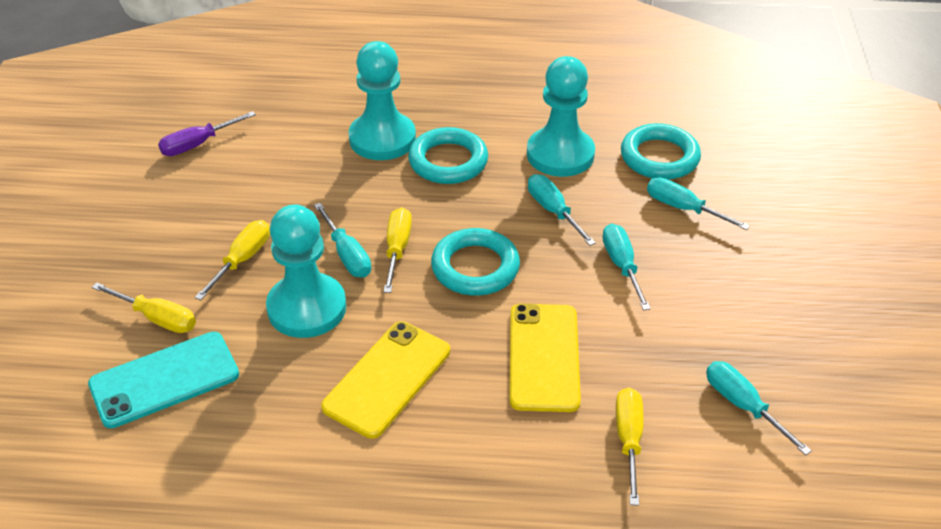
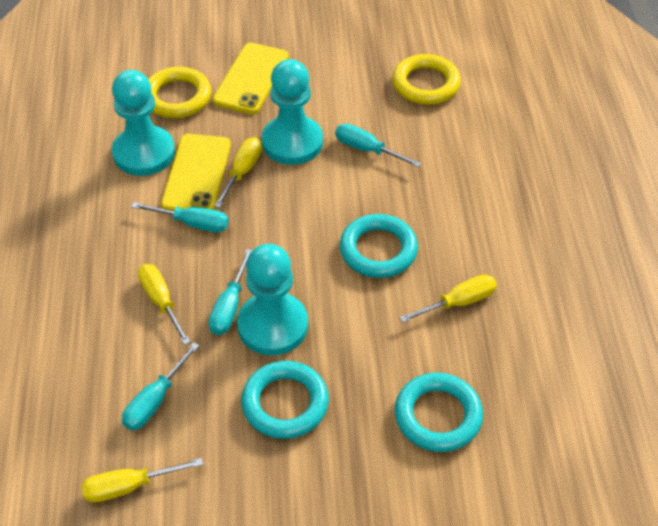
purple screwdriver: [158,111,256,156] = 1 -> none = 0
turquoise phone: [88,332,239,428] = 1 -> none = 0
turquoise screwdriver: [314,203,371,278] [528,174,596,246] [602,223,651,310] [647,177,750,230] [706,361,812,455] = 5 -> [122,343,199,430] [131,202,229,232] [209,249,252,335] [335,124,421,167] = 4
yellow ring: none = 0 -> [148,67,212,118] [392,54,461,105] = 2

